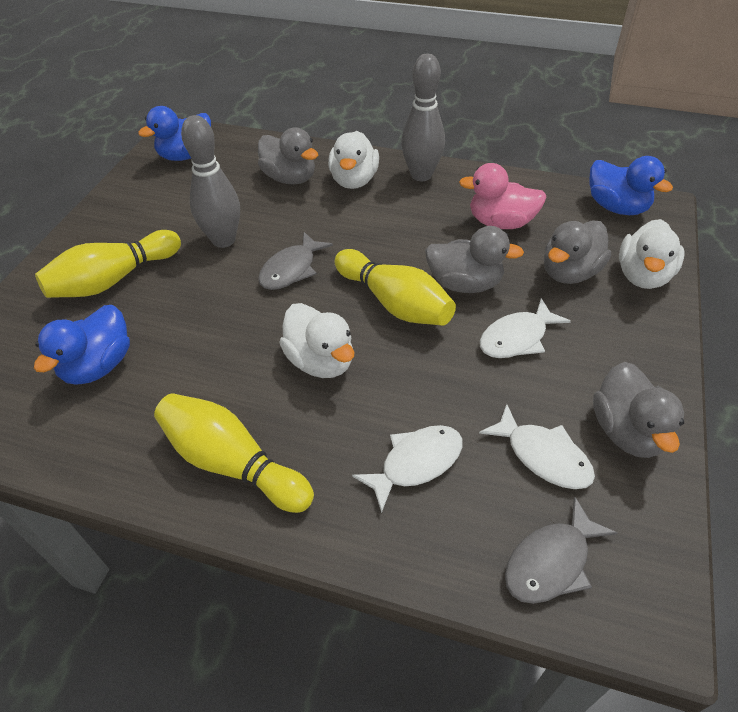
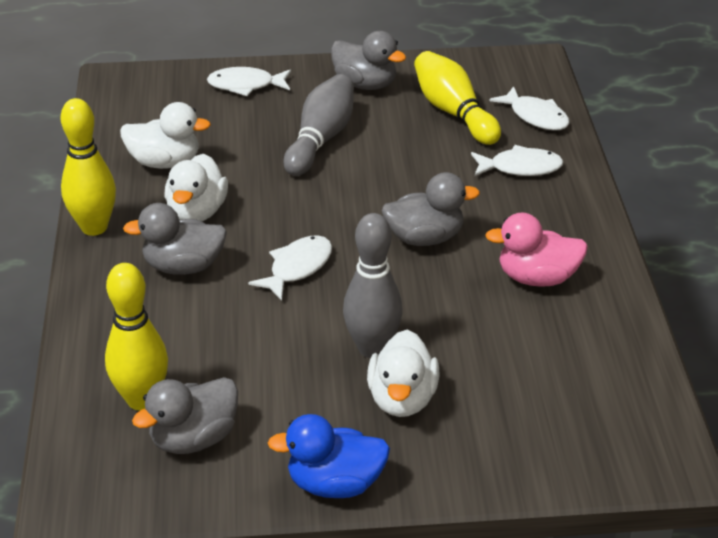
blue duck: [34,305,130,385] [138,106,211,161] [590,156,673,215] = 3 -> [268,414,390,498] = 1
grey fish: [258,232,333,290] [505,497,617,604] = 2 -> none = 0
white fish: [352,425,462,513] [479,404,595,489] [480,298,571,358] = 3 -> [207,67,291,96] [248,235,332,300] [471,145,563,176] [489,86,569,130] = 4

